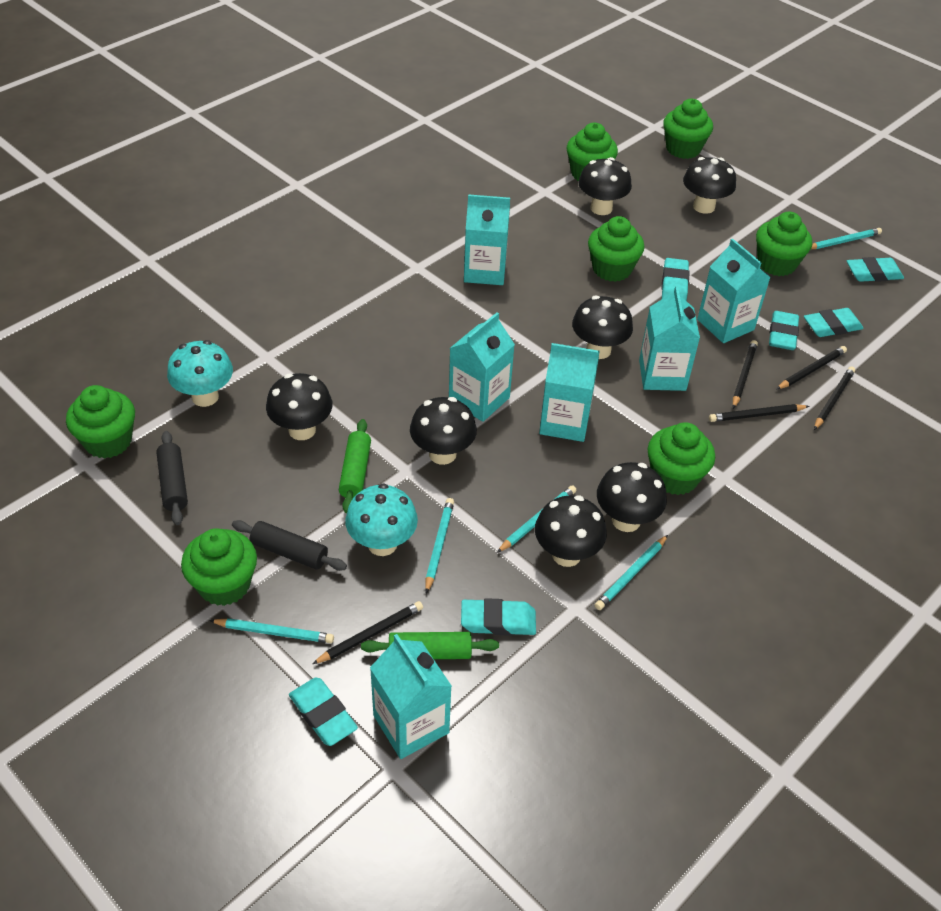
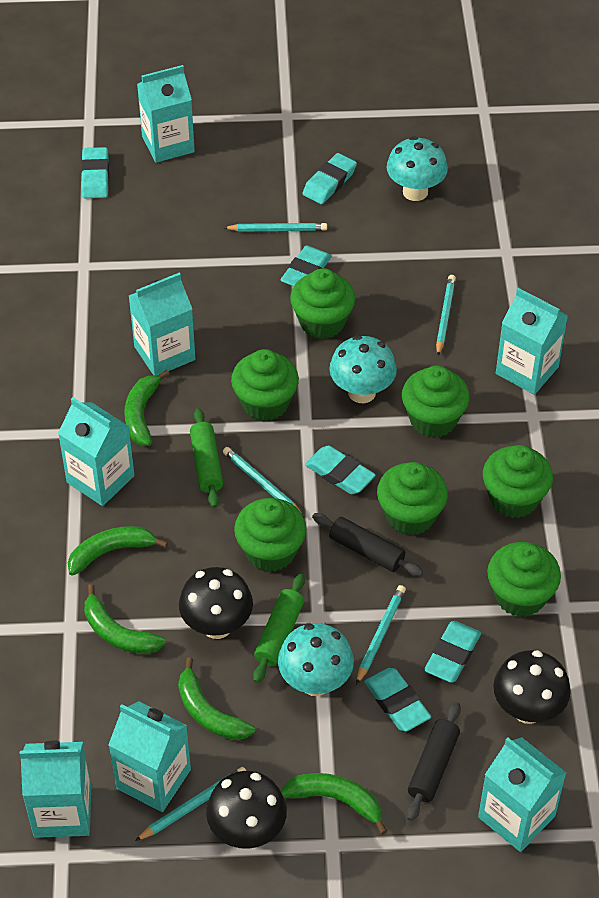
black mushroom: [266,373,333,440] [410,397,477,465] [535,495,607,567] [572,296,633,359] [578,157,632,215] [597,462,667,532] [683,157,736,214] = 7 -> [179,567,253,639] [206,771,287,849] [493,650,571,724] = 3
black pencil: [312,601,423,664] [709,404,810,422] [733,340,758,409] [776,346,847,390] [814,366,855,430] = 5 -> none = 0
green banana: none = 0 -> [68,526,168,576] [84,584,166,654] [124,370,170,446] [178,657,255,740] [281,773,387,835] = 5
turquoise carton: [370,634,452,759] [449,312,515,422] [464,194,510,285] [539,343,600,442] [639,286,700,391] [697,239,771,343] = 6 -> [20,740,91,838] [58,397,135,506] [108,701,191,812] [129,273,196,376] [137,65,195,163] [478,737,566,852] [496,288,568,395] = 7
turquoise mushroom: [167,340,233,407] [345,484,418,556] = 2 -> [278,623,354,696] [329,335,397,403] [387,136,448,201] = 3

